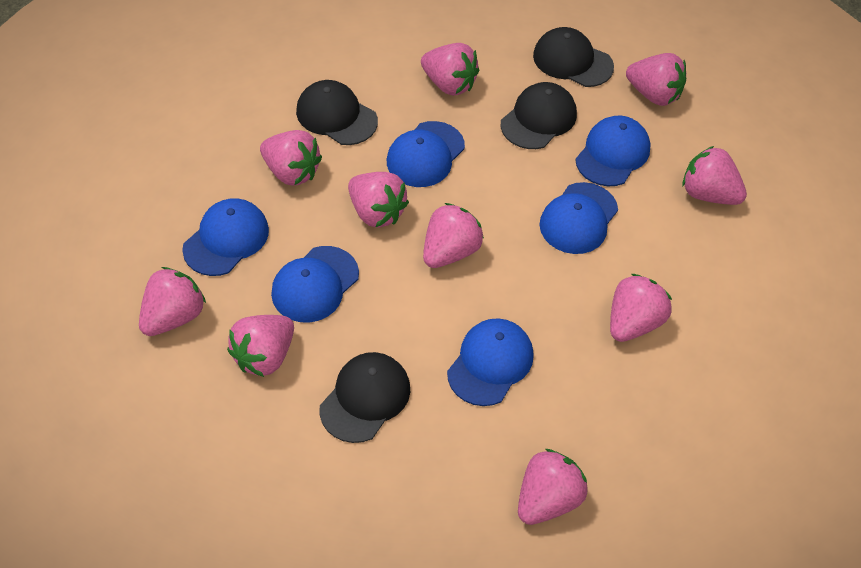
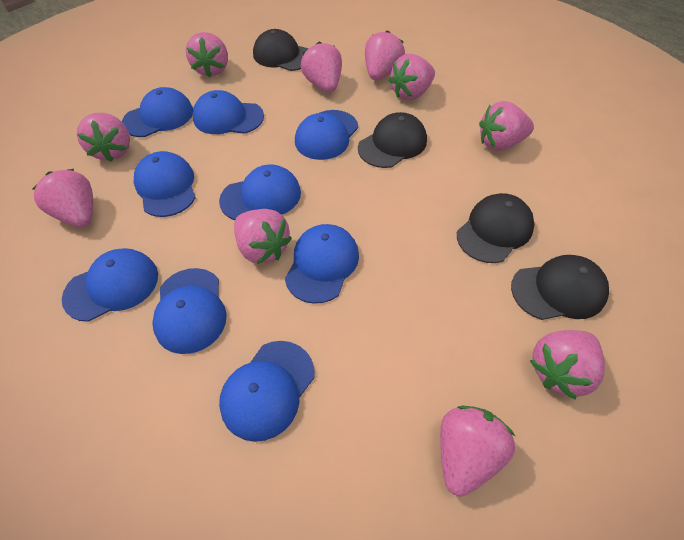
blue cap: [182,199,269,276] [271,246,359,323] [387,121,465,187] [447,319,534,406] [539,182,618,254] [575,116,651,186] = 6 -> [62,248,158,322] [122,87,193,137] [134,151,196,217] [152,268,227,354] [193,90,264,134] [219,164,301,220] [219,341,315,442] [285,224,359,304] [295,110,358,160] = 9

